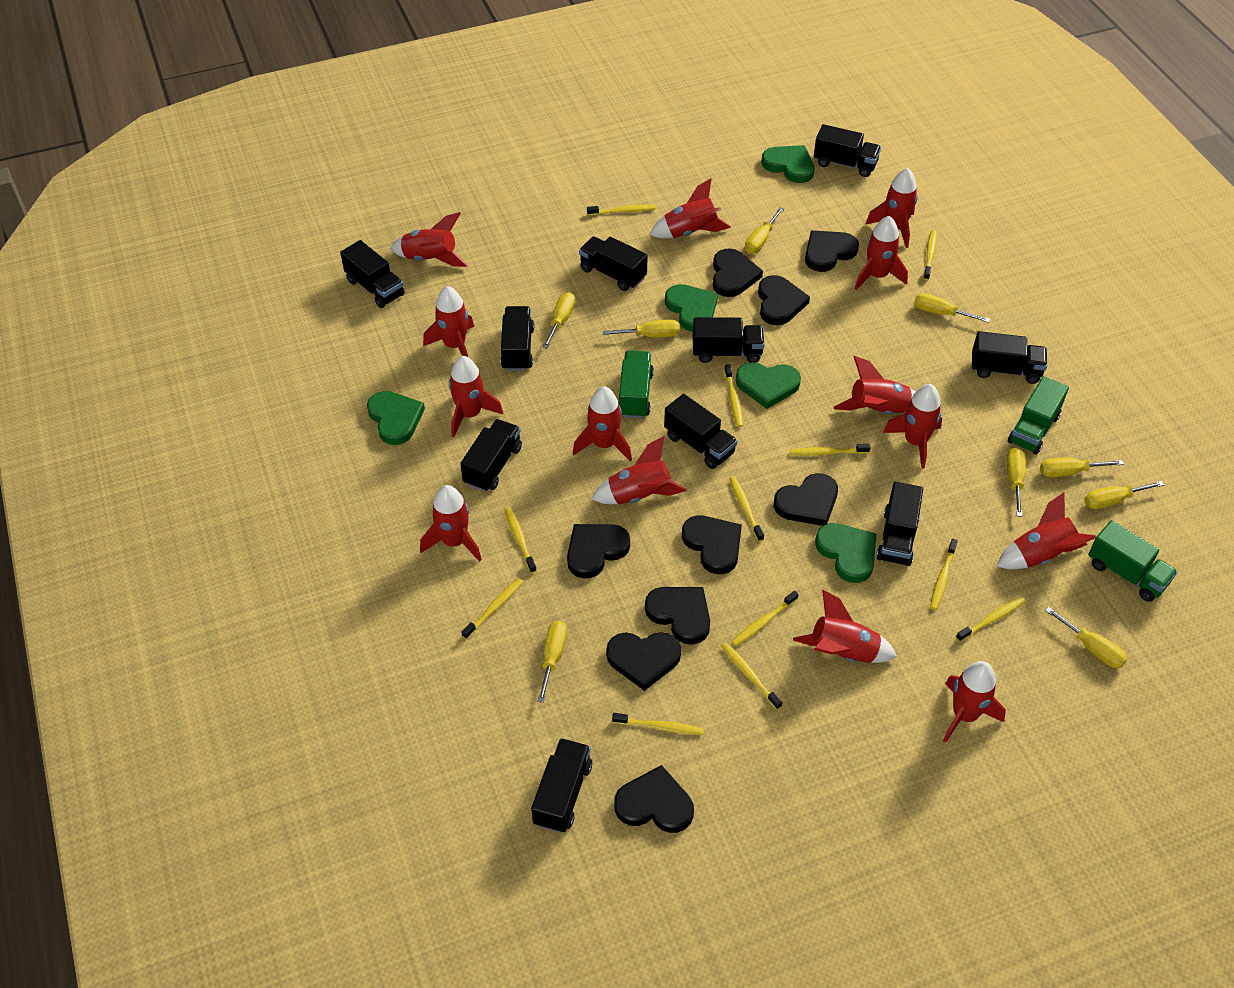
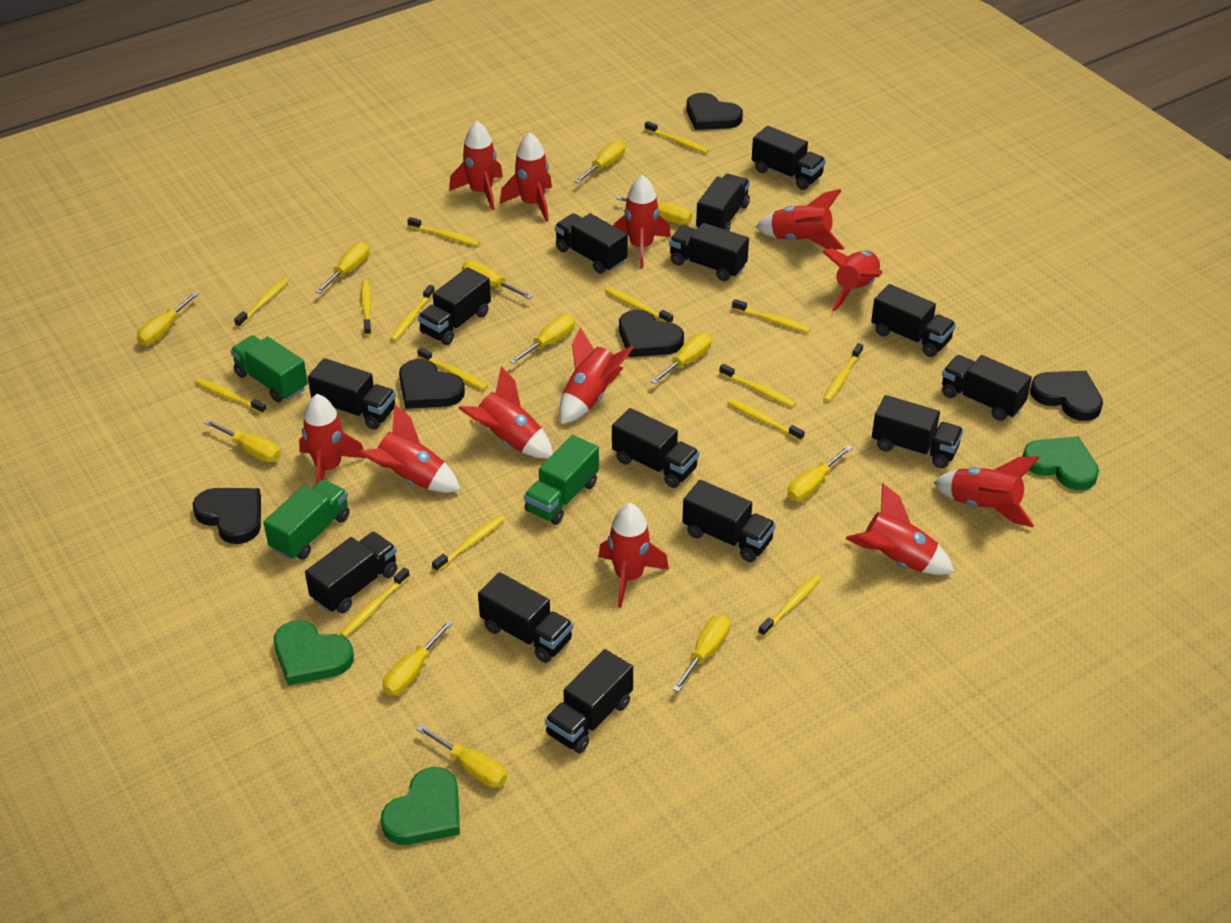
black heart: [567,524,630,579] [606,632,681,691] [614,765,694,833] [645,587,710,645] [682,516,742,574] [713,248,763,297] [758,275,810,325] [774,473,838,526] [805,230,859,272] = 9 -> [193,488,261,544] [399,359,465,409] [619,310,684,357] [686,93,743,130] [1030,371,1103,421] = 5
black truck: [340,240,405,308] [460,419,522,492] [500,306,534,371] [531,738,592,833] [579,236,648,291] [664,394,737,469] [693,317,765,363] [814,124,881,177] [876,482,923,566] [972,331,1047,384] = 10 -> [305,532,397,613] [308,358,396,430] [418,267,491,345] [478,572,573,663] [545,649,633,754] [555,213,628,274] [612,408,699,488] [669,223,749,281] [682,480,776,562] [696,174,750,231] [752,126,826,190] [871,284,956,357] [872,395,963,468] [942,355,1032,421] = 14
green heart: [367,391,425,445] [665,284,718,332] [736,362,801,409] [762,145,815,183] [815,523,876,583] = 5 -> [274,620,354,686] [381,767,460,845] [1022,436,1099,490] = 3
red rocket: [390,212,468,267] [420,485,482,562] [423,286,474,357] [449,356,503,437] [573,386,632,462] [592,436,687,504] [650,178,731,238] [793,589,897,663] [834,356,916,414] [855,216,908,290] [866,168,918,248] [883,384,942,469] [943,661,1006,743] [997,493,1096,569] = 14 -> [299,394,366,484] [359,404,461,493] [449,121,503,211] [458,366,553,458] [500,132,552,222] [559,327,633,424] [598,503,669,608] [613,175,671,268] [756,189,845,250] [822,248,882,312] [845,483,954,575] [933,456,1039,527] = 12
yellow screwdriver: [537,621,567,703] [542,292,575,349] [603,319,680,337] [745,207,784,254] [914,293,990,323] [1007,447,1026,517] [1040,458,1124,477] [1045,607,1127,668] [1084,481,1164,509] = 9 -> [137,291,200,345] [204,419,281,462] [315,242,369,294] [383,620,453,696] [416,724,507,788] [462,261,533,299] [509,315,575,364] [574,140,625,184] [616,195,692,225] [650,333,712,384] [672,615,730,692] [787,445,852,501] = 12
yellow toothbrush: [461,578,523,639] [504,507,537,573] [587,205,656,215] [612,713,704,735] [721,642,782,710] [724,364,743,427] [729,477,764,541] [732,591,799,646] [790,444,871,456] [923,230,937,280] [930,538,958,610] [956,597,1026,642] = 12 -> [195,378,267,414] [234,277,289,327] [340,567,410,637] [361,280,372,336] [390,285,435,341] [407,217,480,246] [417,347,488,390] [432,515,505,572] [604,287,673,323] [645,121,709,154] [719,364,796,407] [727,399,805,441] [732,299,811,333] [758,574,821,637] [823,343,863,402] = 15

